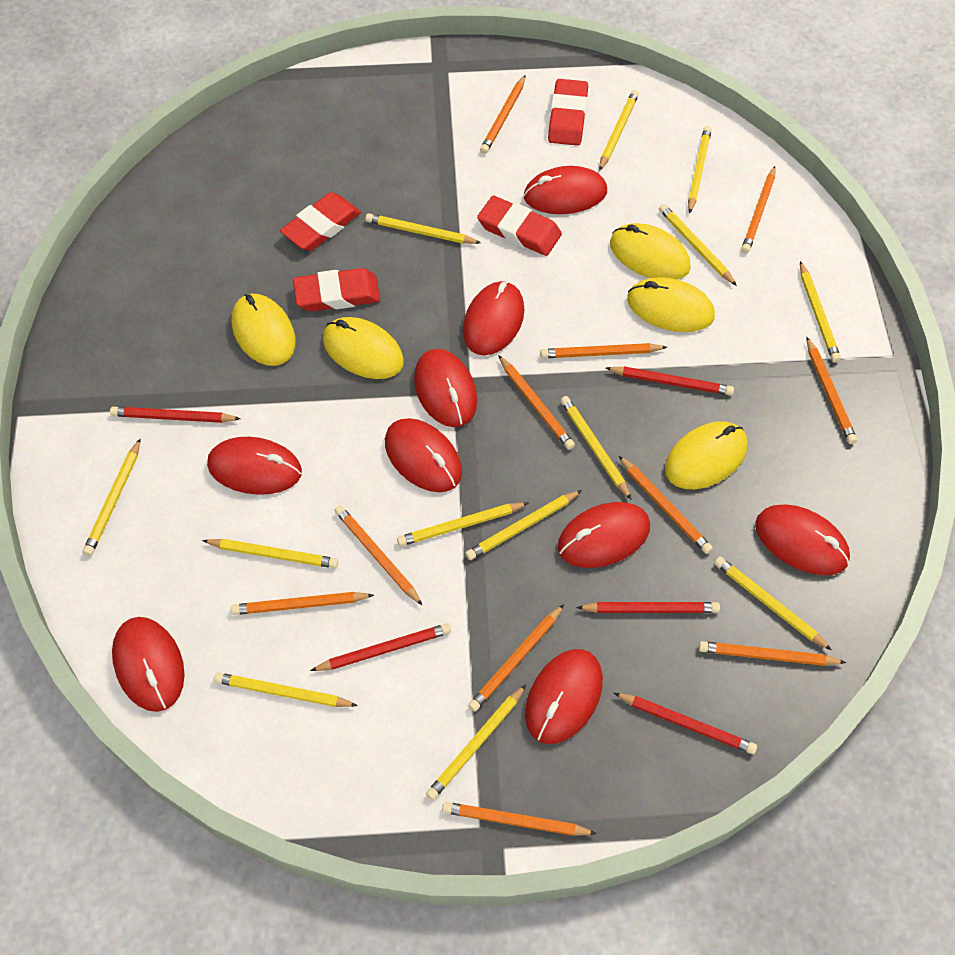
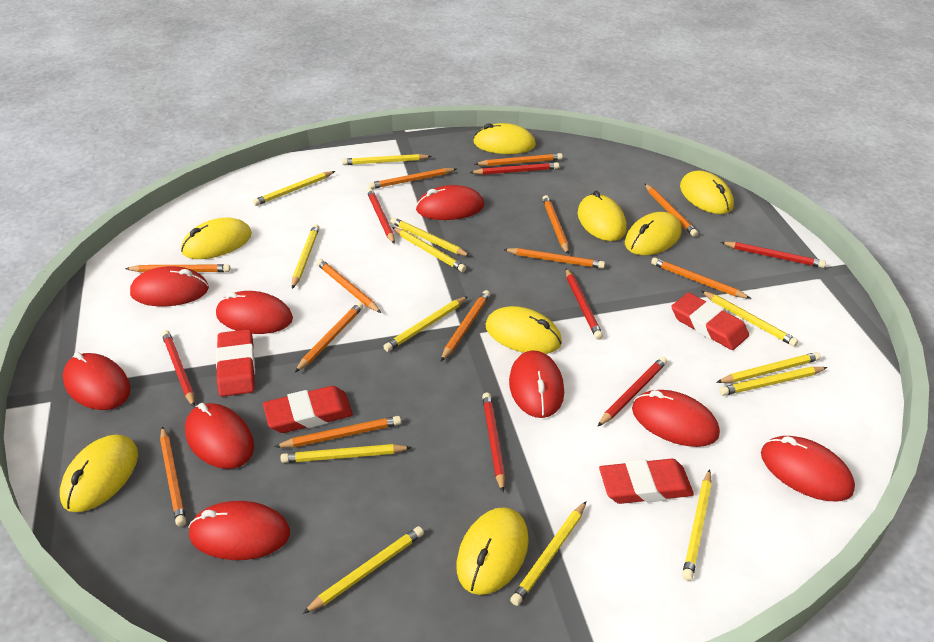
orange pencil: [231,592,374,615] [335,505,423,606] [442,802,597,836] [468,604,564,712] [480,75,526,154] [498,355,575,450] [540,343,667,358] [619,456,713,554] [699,641,846,666] [741,166,776,254] [806,336,857,444] = 11 -> [125,264,230,272] [160,426,186,527] [274,416,401,448] [295,302,364,372] [316,259,381,313] [369,168,456,189] [441,290,490,361] [475,153,563,166] [503,248,605,269] [542,195,569,254] [644,183,698,237] [651,257,751,299] = 12
red pencil: [110,407,241,423] [310,623,451,671] [576,602,720,613] [606,366,734,396] [614,693,757,754] = 5 -> [162,330,195,407] [367,188,395,244] [469,162,559,175] [482,392,505,492] [566,268,603,340] [597,357,667,427] [720,242,826,268] = 7
yellow mouse: [232,294,295,366] [323,317,404,379] [610,223,691,280] [627,277,715,332] [665,421,748,489] = 5 -> [60,435,138,512] [181,218,252,259] [457,507,529,595] [473,123,536,154] [485,306,562,354] [578,191,627,241] [625,212,681,255] [680,170,734,214] = 8

